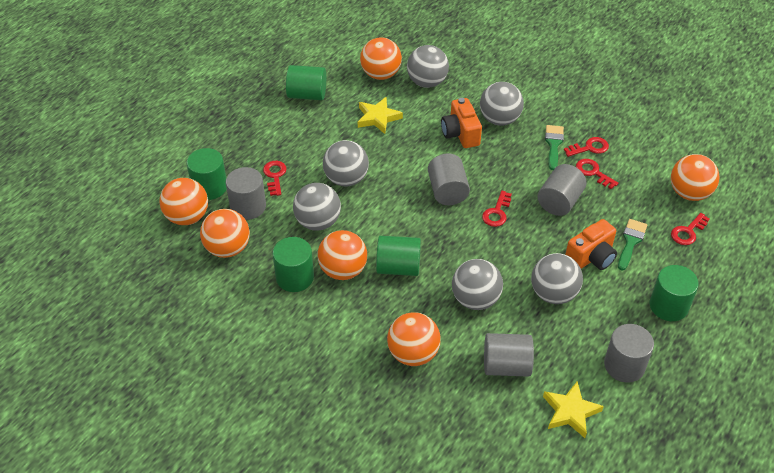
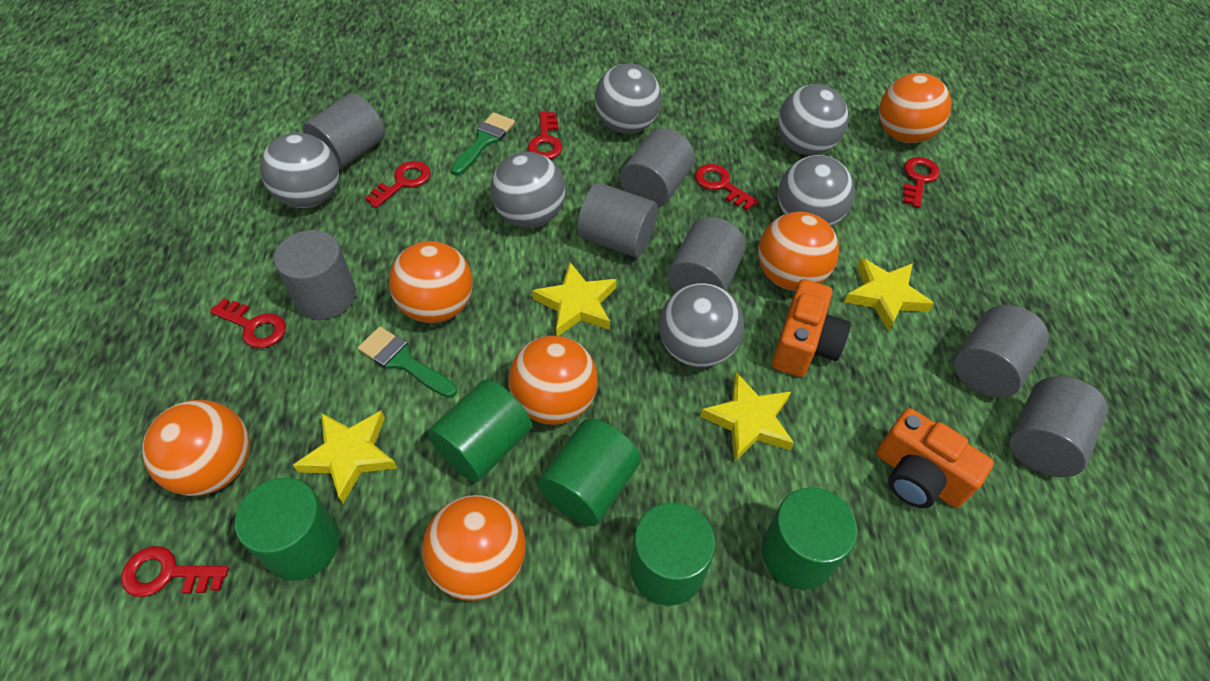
grey cylinder: [226,167,266,220] [428,153,470,205] [484,333,534,377] [537,164,586,216] [604,324,654,382] = 5 -> [274,230,356,320] [303,93,385,170] [577,183,658,258] [620,128,695,208] [668,217,746,291] [954,305,1049,398] [1009,376,1108,477] = 7
red key: [263,161,286,196] [482,191,512,227] [564,137,609,157] [576,159,618,189] [671,213,710,245] = 5 -> [121,546,229,597] [210,298,286,348] [365,161,431,208] [528,112,562,159] [695,164,759,211] [903,157,940,208] = 6
yellow star: [358,97,403,134] [543,382,604,438] = 2 -> [293,411,397,504] [532,262,617,336] [700,372,794,462] [844,258,934,332] = 4

